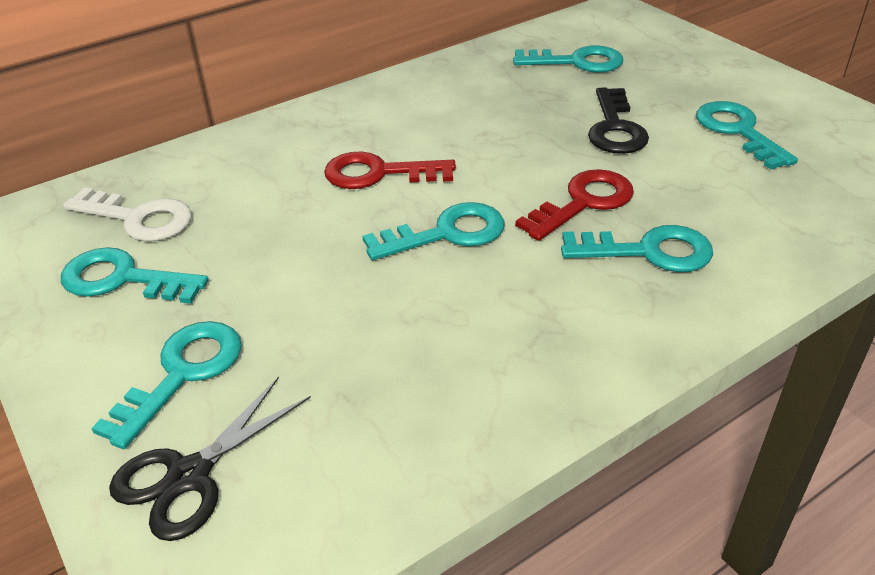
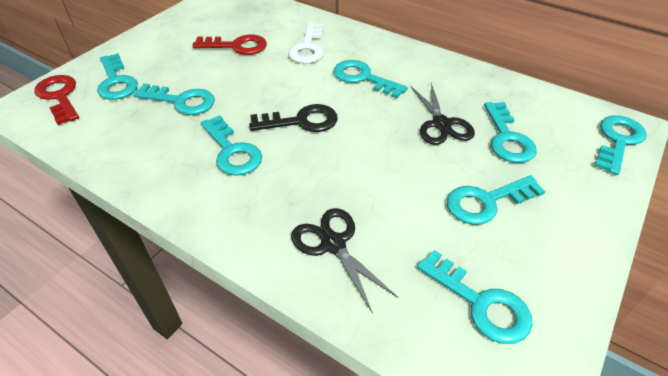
black scissors: [109,376,311,541] = 1 -> [291,208,398,314] [410,83,475,145] = 2
turquoise key: [61,247,209,304] [91,321,242,449] [362,202,505,260] [513,45,623,73] [561,225,713,272] [696,101,798,169] = 6 -> [97,53,138,100] [133,84,215,115] [201,115,262,176] [334,60,408,99] [417,250,533,344] [447,175,545,225] [484,102,537,163] [595,115,647,175] = 8

